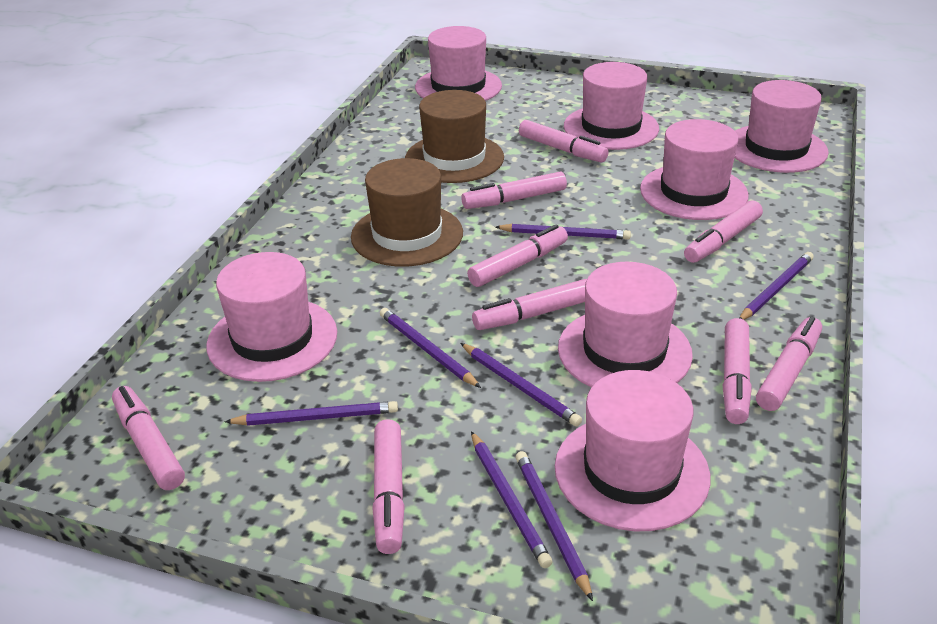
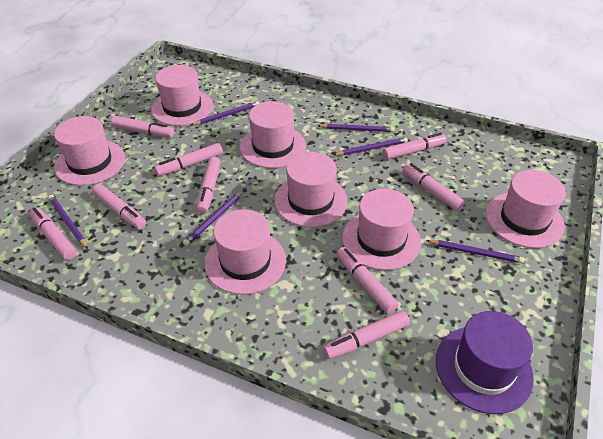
brown hat: [351,158,463,267] [405,90,504,183] = 2 -> none = 0
purple hat: none = 0 -> [436,311,534,414] = 1
purple pencil: [225,401,398,426] [380,308,481,388] [461,343,582,426] [471,431,552,568] [495,224,631,240] [515,451,593,601] [739,252,814,320] = 7 -> [48,195,88,249] [183,190,244,246] [191,101,260,125] [318,124,394,132] [333,137,408,155] [426,240,525,264] = 6

